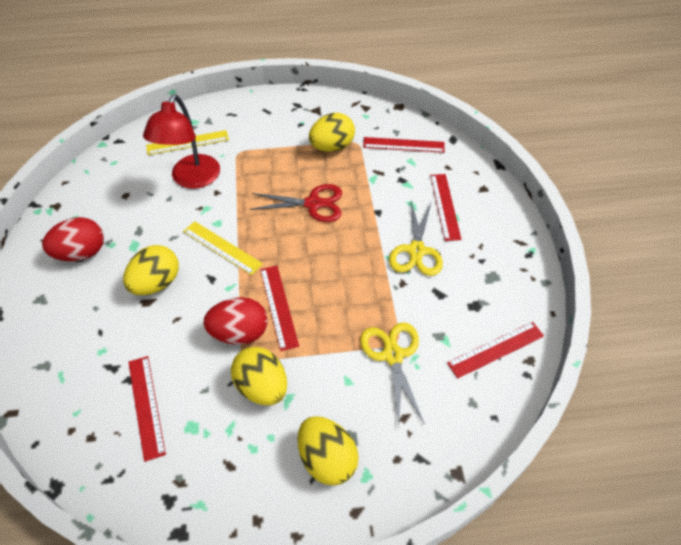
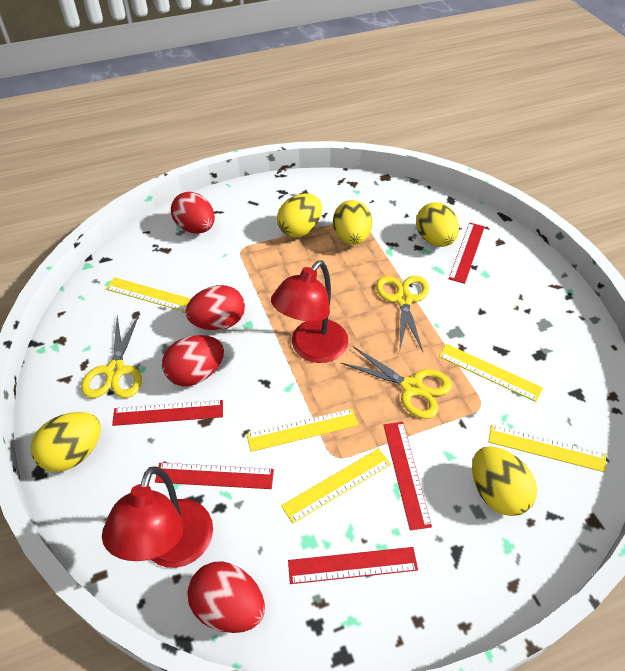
red egg: [42,217,104,261] [203,297,268,345] = 2 -> [162,335,224,386] [171,192,215,234] [185,285,245,330] [187,561,265,633] = 4
red lamp: [143,94,220,189] = 1 -> [102,466,213,568] [271,260,348,363] = 2
red scissors: [249,184,342,222] = 1 -> none = 0
yellow egg: [123,245,179,295] [231,347,287,405] [298,416,359,486] [309,113,355,152] = 4 -> [31,412,101,472] [277,194,322,238] [333,200,372,245] [416,202,459,247] [472,446,537,516] = 5
yellow ruler: [146,130,229,155] [183,221,263,275] = 2 -> [106,277,191,312] [246,409,358,452] [281,448,391,524] [439,344,543,402] [489,425,606,472] = 5
yellow scissors: [360,322,425,425] [389,201,443,276] = 2 -> [81,313,142,398] [341,346,452,419] [376,276,429,352] = 3

